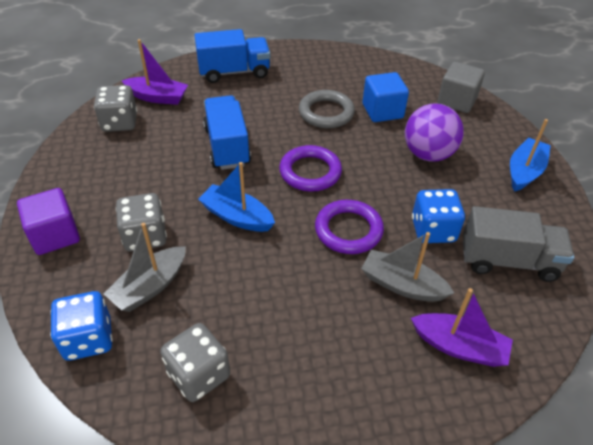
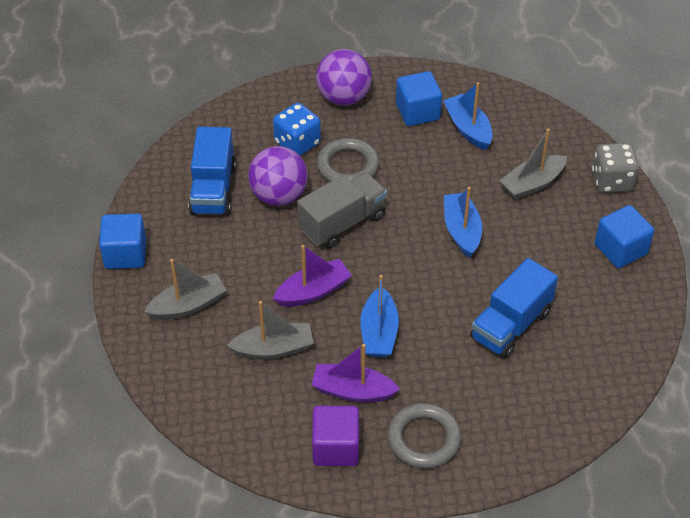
blue boat: [198,162,275,232] [510,119,551,192] = 2 -> [360,275,399,357] [443,82,493,150] [444,187,482,258] = 3
blue cube: [363,72,409,122] = 1 -> [99,214,146,269] [396,71,442,126] [595,205,654,268] = 3
blue dice: [50,291,113,361] [412,189,465,243] = 2 -> [273,103,321,156] = 1
grey boat: [104,223,186,312] [361,232,454,302] = 2 -> [145,259,226,320] [227,301,314,360] [500,129,567,199] = 3
grey cube: [437,62,485,113] = 1 -> none = 0
grey dice: [94,85,137,132] [116,193,167,252] [160,323,230,402] = 3 -> [592,143,639,193] = 1
grey ring: [299,90,355,128] = 1 -> [317,138,379,182] [388,403,461,468] = 2
purple ball: [405,103,464,162] = 1 -> [248,146,308,206] [316,49,372,105] = 2
purple ring: [279,145,342,192] [315,200,384,254] = 2 -> none = 0

